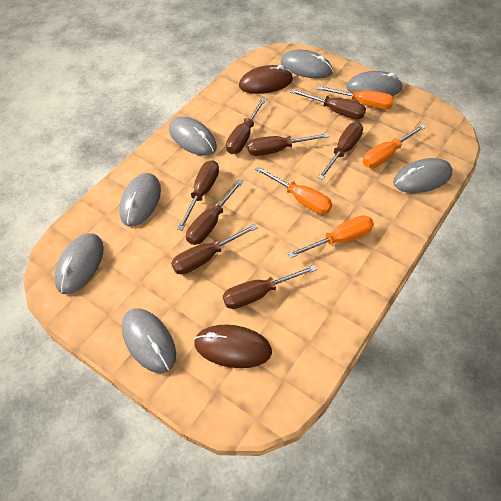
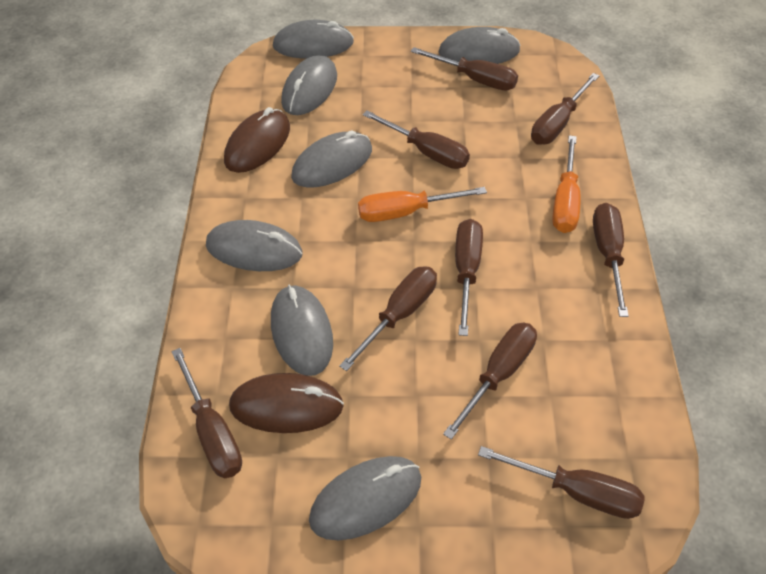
brown screwdriver: [171,224,258,275] [177,160,219,230] [186,179,244,245] [223,265,317,309] [226,98,266,154] [247,133,329,156] [290,89,366,119] [318,122,363,180] = 8 -> [172,348,242,478] [339,266,437,371] [363,110,470,169] [411,47,518,91] [443,323,537,439] [455,219,483,336] [478,446,645,519] [531,73,599,145] [593,203,629,317] = 9
orange screwdriver: [255,166,332,214] [288,215,374,258] [316,86,394,110] [363,124,426,168] = 4 -> [358,187,487,222] [552,135,581,233] = 2

